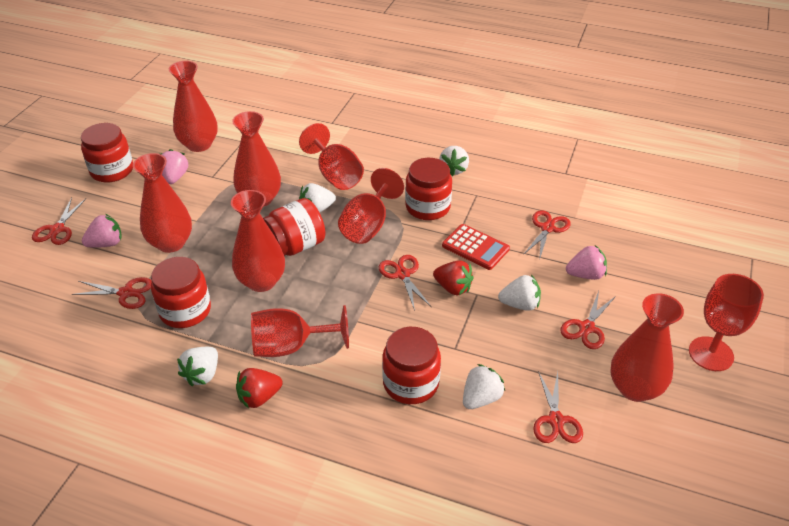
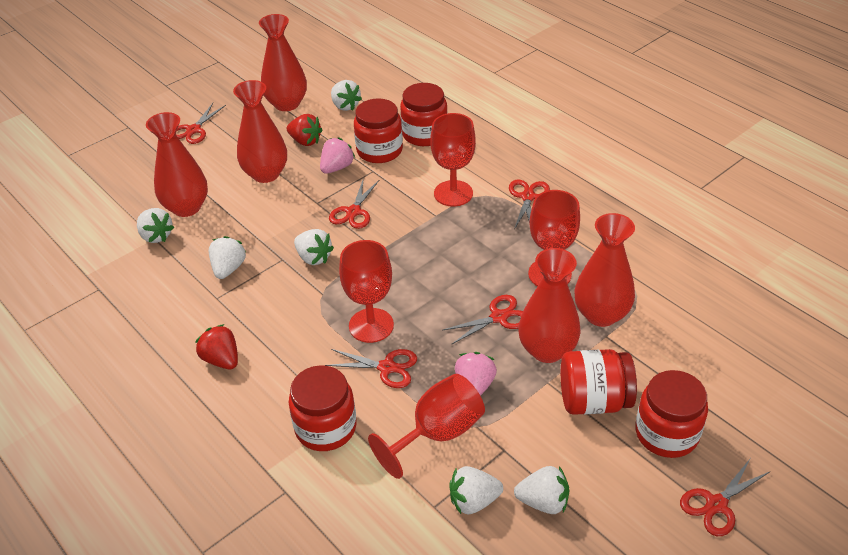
pink strawberry: [82,214,122,248] [161,149,188,184] [566,245,607,280] = 3 -> [320,137,355,174] [455,352,497,396] = 2
red calculator: [442,224,510,270] = 1 -> none = 0
white strawberry: [177,347,218,386] [299,183,336,213] [439,146,469,176] [463,364,505,409] [498,275,541,311] = 5 -> [137,208,175,243] [209,236,246,279] [294,229,334,265] [331,80,362,111] [449,466,503,514] [514,466,569,514] = 6

